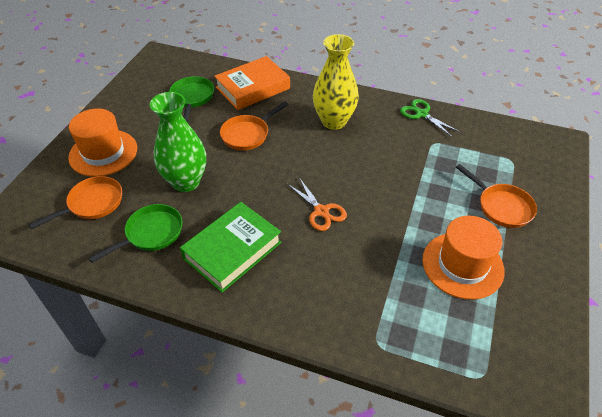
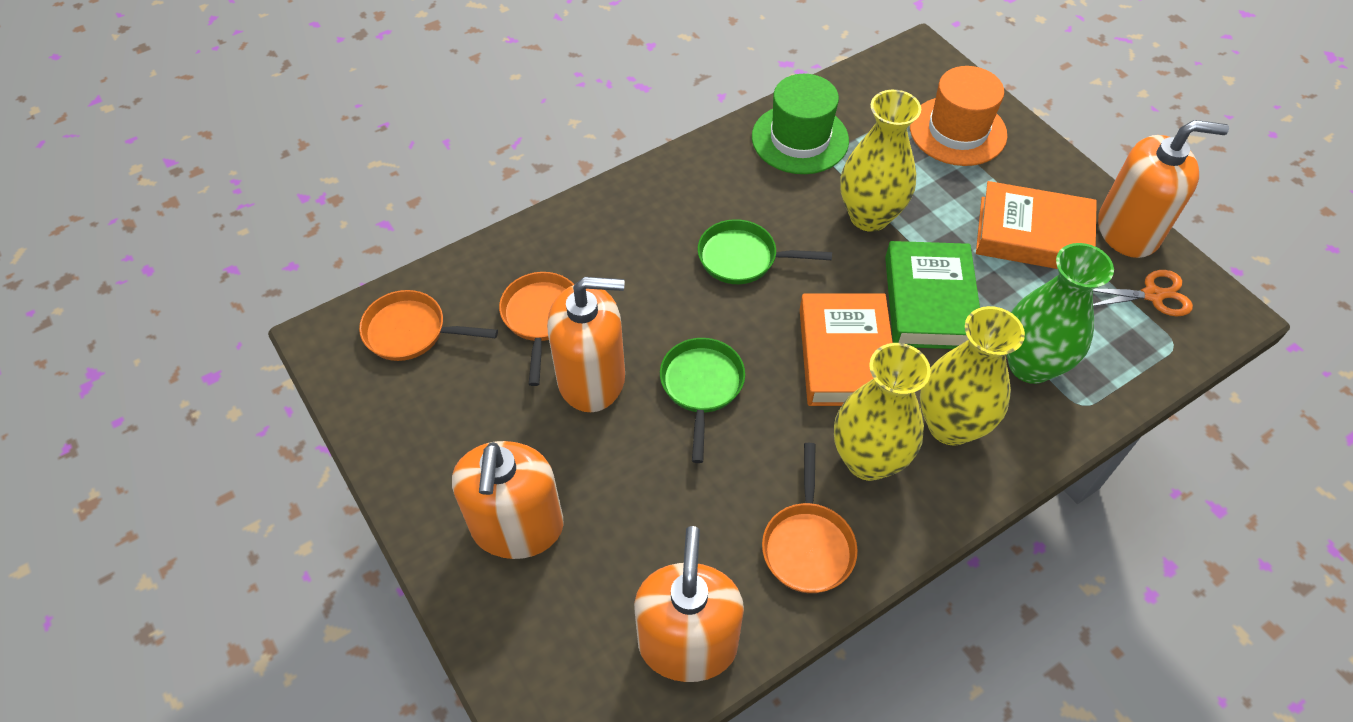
green hat: none = 0 -> [752,74,849,174] = 1
green scissors: [400,99,460,137] = 1 -> none = 0
orange book: [214,56,290,110] = 1 -> [800,294,893,406] [976,181,1097,269] = 2
orange hat: [68,109,137,177] [422,216,505,300] = 2 -> [910,66,1007,166] = 1
orange soap dispenser: none = 0 -> [452,441,564,559] [547,277,625,412] [634,526,744,682] [1098,120,1229,258] = 4
yellow vase: [313,34,359,130] = 1 -> [834,343,931,481] [840,90,921,232] [920,306,1025,446] = 3

